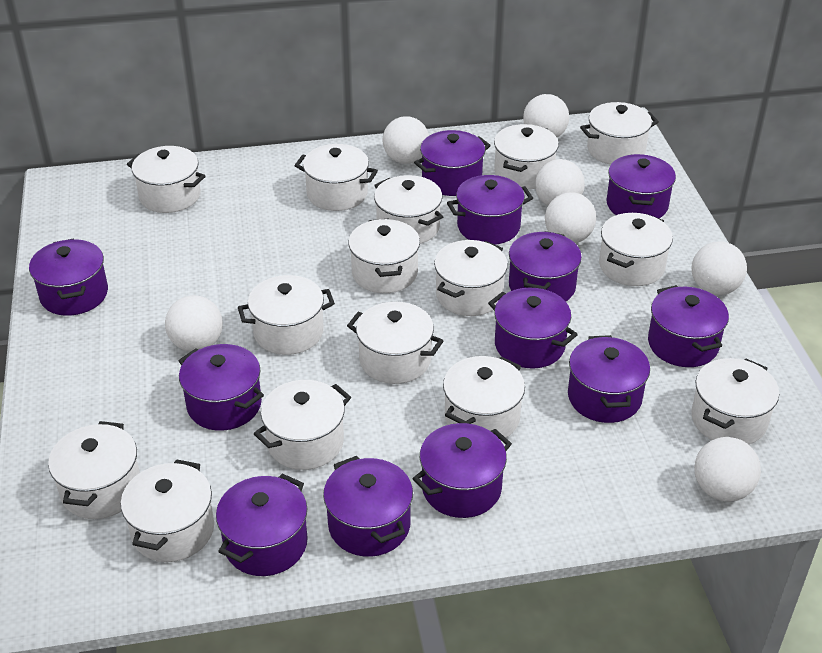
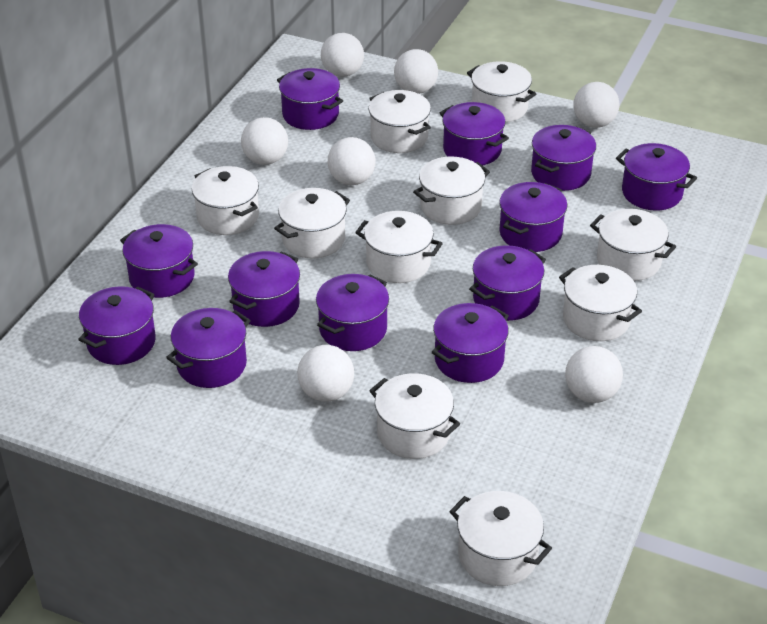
white pot: [48,421,140,519] [121,459,214,562] [127,146,206,213] [238,275,335,355] [254,380,351,470] [294,144,378,211] [347,302,443,384] [348,218,420,293] [374,175,443,244] [434,240,508,316] [443,356,525,438] [494,124,559,189] [580,102,659,164] [599,213,673,286] [691,358,779,445] = 15 -> [192,166,259,235] [274,188,350,259] [355,211,443,283] [368,90,431,153] [369,373,460,459] [413,157,490,225] [449,491,552,586] [467,61,536,122] [559,265,642,341] [590,209,676,281] = 10

